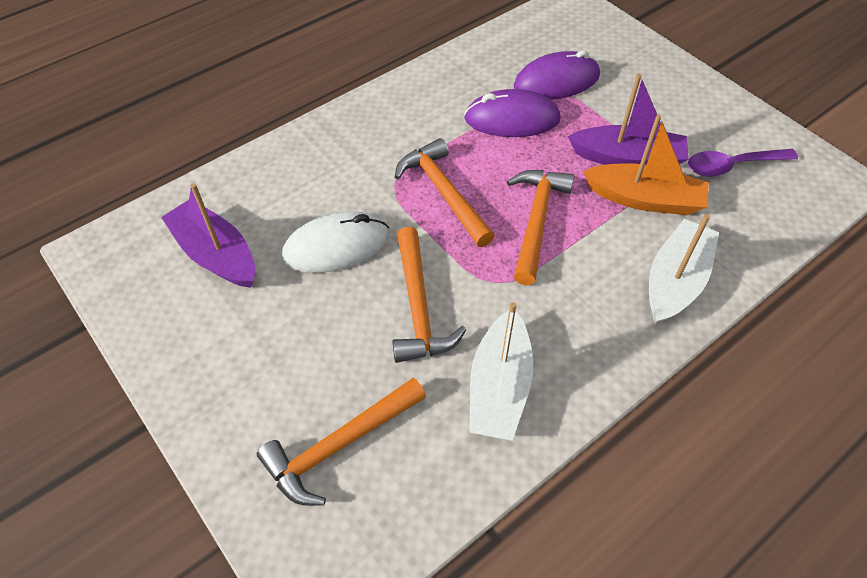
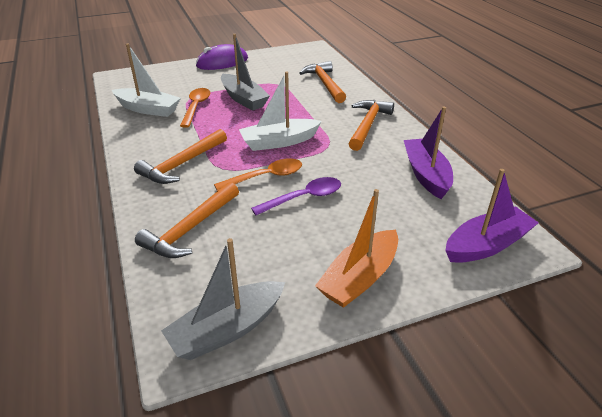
grey boat: none = 0 -> [161,238,285,360] [221,34,270,110] = 2
orange spoon: none = 0 -> [180,88,210,128] [214,158,302,191] = 2
purple mouse: [464,89,561,137] [513,50,600,100] = 2 -> [196,44,248,70] = 1
white mouse: [282,211,389,273] = 1 -> none = 0

